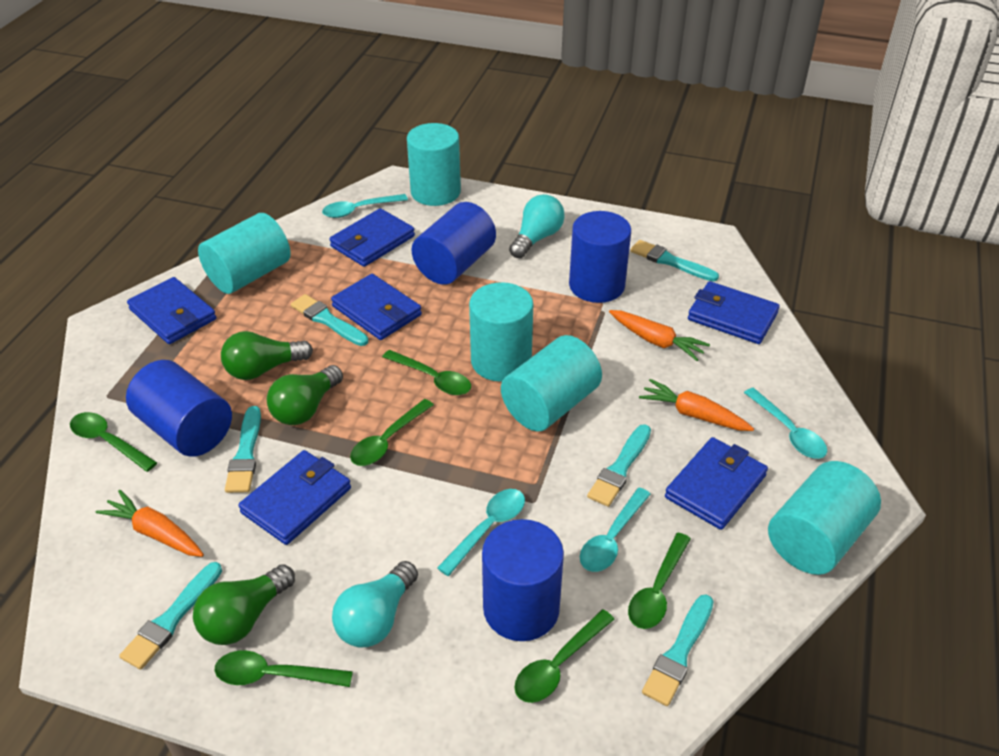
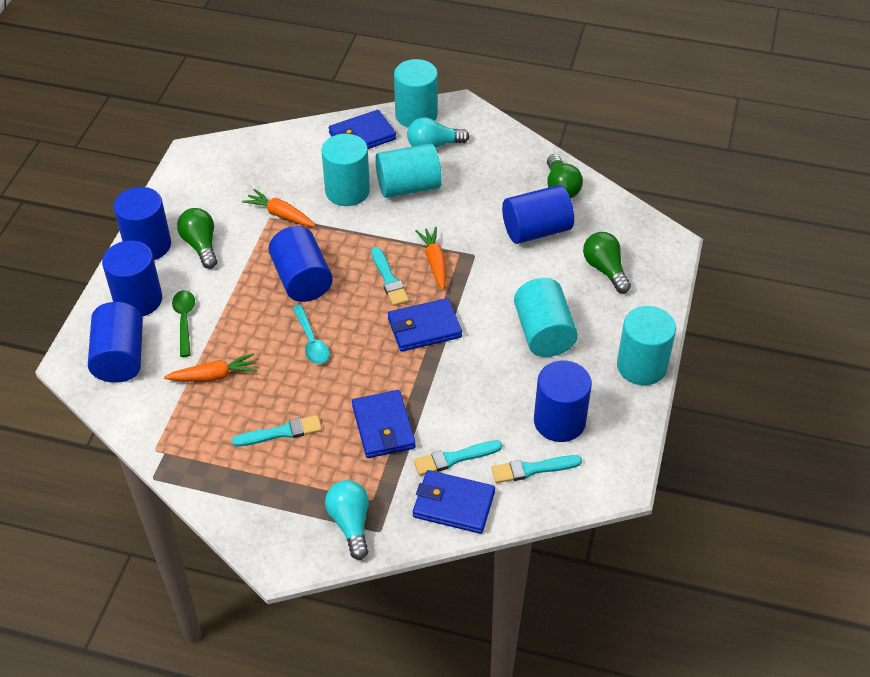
blue cylinder: [126,360,232,457] [412,202,496,285] [482,519,564,641] [569,211,631,303] = 4 -> [88,302,143,383] [102,241,162,317] [114,187,171,260] [268,226,333,302] [502,185,574,244] [534,360,592,442] = 6
blue wallet: [127,277,216,344] [238,450,351,545] [329,208,415,267] [331,274,422,340] [665,437,768,530] [688,281,780,344] = 6 -> [329,110,396,149] [352,390,416,458] [388,298,462,352] [413,470,495,534] = 4
green spoon: [70,412,157,472] [215,650,353,687] [350,399,434,466] [382,350,471,395] [515,609,614,703] [628,533,691,629] = 6 -> [172,290,195,357] = 1
turquoise brush: [119,562,222,670] [225,406,261,493] [291,294,368,346] [587,424,651,507] [630,240,719,281] [642,595,714,706] = 6 -> [232,415,322,446] [371,247,409,306] [414,440,502,476] [491,455,582,483] = 4
turquoise spoon: [322,194,408,218] [437,489,525,576] [580,488,651,572] [744,388,827,459] = 4 -> [293,305,329,364] = 1

